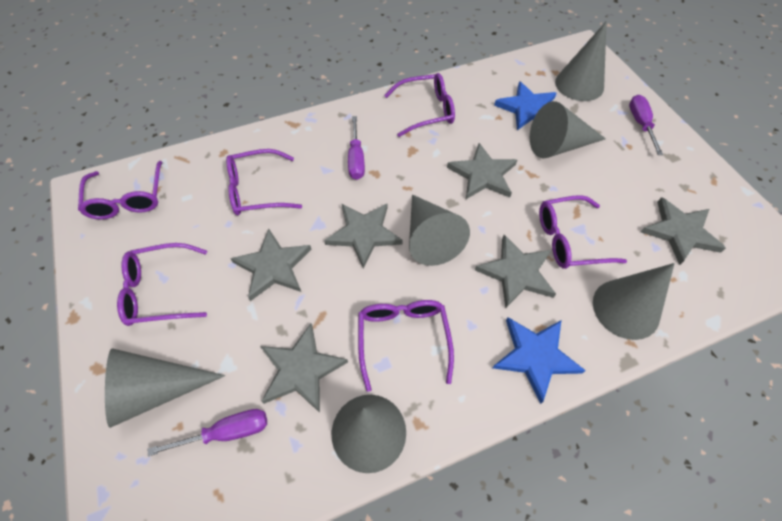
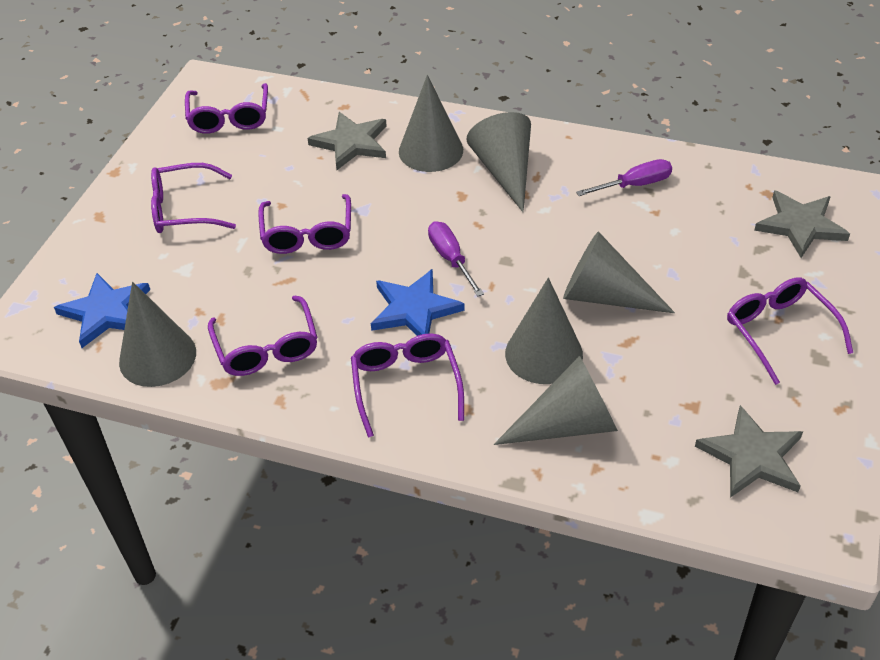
grey star: [230,229,311,301] [260,324,348,413] [324,203,403,269] [447,143,517,199] [475,235,556,308] [641,197,726,265] = 6 -> [307,112,387,170] [695,405,803,498] [754,190,850,258] = 3
purple screwdriver: [148,409,267,456] [348,116,365,180] [629,95,663,155] = 3 -> [428,221,484,297] [576,159,672,196] = 2

